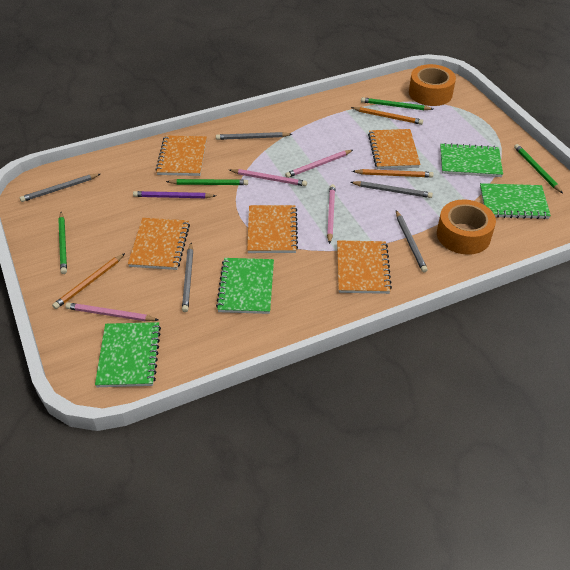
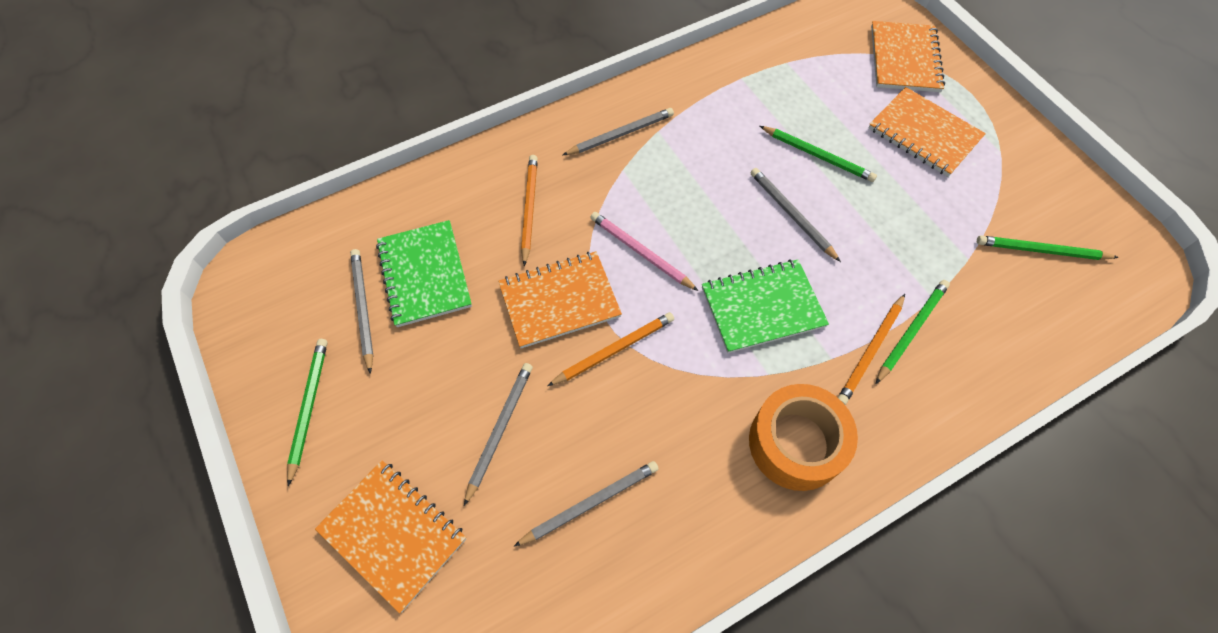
green notebook: [95,322,161,387] [216,258,274,314] [440,143,503,177] [480,183,551,219] = 4 -> [376,220,472,327] [702,259,829,353] = 2
orange notebook: [128,218,190,270] [156,135,207,176] [247,205,298,253] [337,240,392,294] [368,129,421,169] = 5 -> [315,460,466,613] [498,251,622,348] [869,87,986,177] [871,21,945,92] = 4
orange tape: [409,64,456,106] [437,200,496,255] = 2 -> [749,384,858,491] = 1
pink pencil: [66,302,158,321] [229,169,307,186] [285,150,353,178] [327,184,335,244] = 4 -> [590,212,698,291] = 1
purple pencil: [133,191,216,198] = 1 -> none = 0

